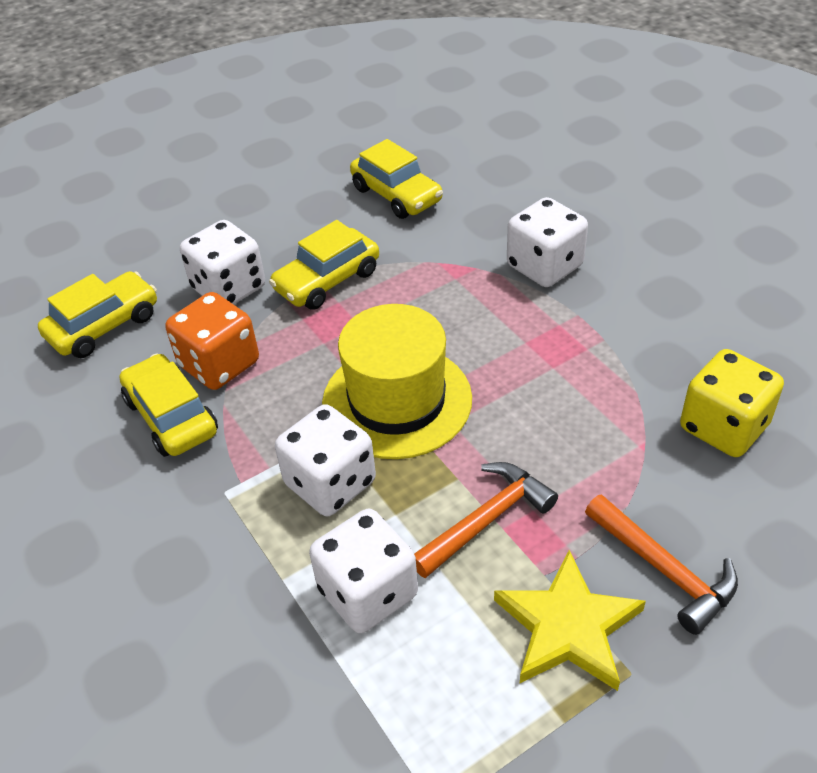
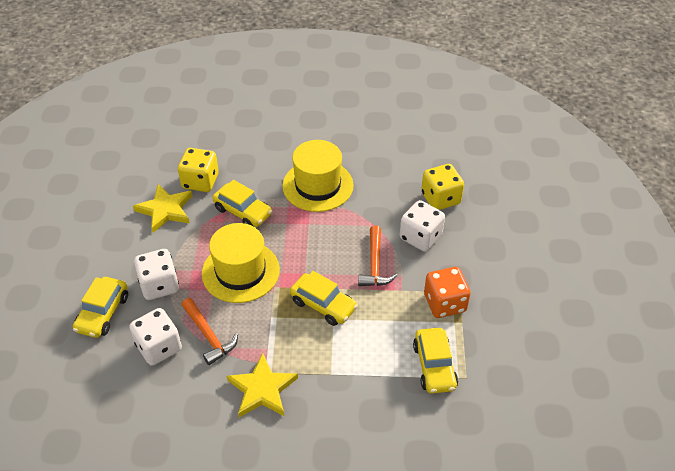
white dice: [180,220,265,305] [275,404,376,516] [309,509,418,633] [507,197,588,287] = 4 -> [129,308,182,366] [134,249,179,300] [400,200,445,252] = 3
yellow dice: [680,349,784,457] = 1 -> [178,148,219,192] [421,164,464,210] = 2
yellow hat: [322,304,472,459] = 1 -> [202,223,280,303] [282,140,354,212] = 2
yellow star: [494,550,646,691] = 1 -> [133,184,193,233] [227,353,298,418] = 2

